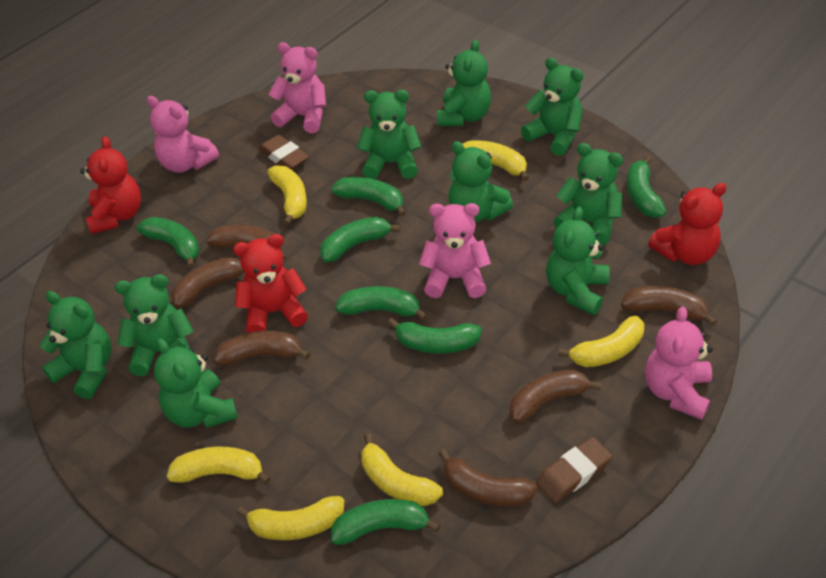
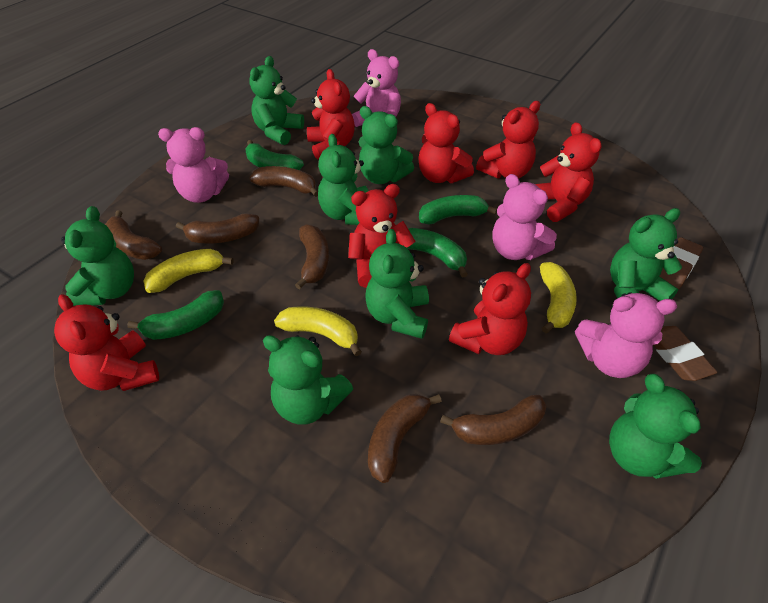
green banana: [137,217,200,269] [320,217,401,262] [331,177,406,217] [331,499,440,545] [335,286,428,321] [388,318,482,353] [627,156,666,218] = 7 -> [127,290,224,340] [246,140,304,170] [407,228,468,278] [419,195,497,225] = 4
green teddy bear: [40,291,112,399] [115,274,194,376] [154,338,238,428] [357,90,421,179] [437,40,491,126] [448,141,513,222] [521,58,584,156] [546,207,610,315] [554,143,623,245] = 9 -> [61,206,134,306] [249,56,304,145] [263,335,353,425] [318,134,368,225] [359,106,414,184] [365,229,429,339] [609,374,702,479] [610,208,682,301] = 8
red teddy bear: [80,136,141,234] [233,234,308,333] [648,183,727,265] = 3 -> [54,294,159,391] [307,69,355,160] [348,184,416,288] [418,103,474,183] [449,263,531,355] [476,101,540,179] [535,122,602,222] = 7
yellow banana: [166,447,271,484] [237,496,344,540] [268,166,307,225] [361,433,443,506] [462,140,529,181] [558,316,644,367] = 6 -> [144,249,233,293] [274,306,362,356] [540,262,577,333] = 3

